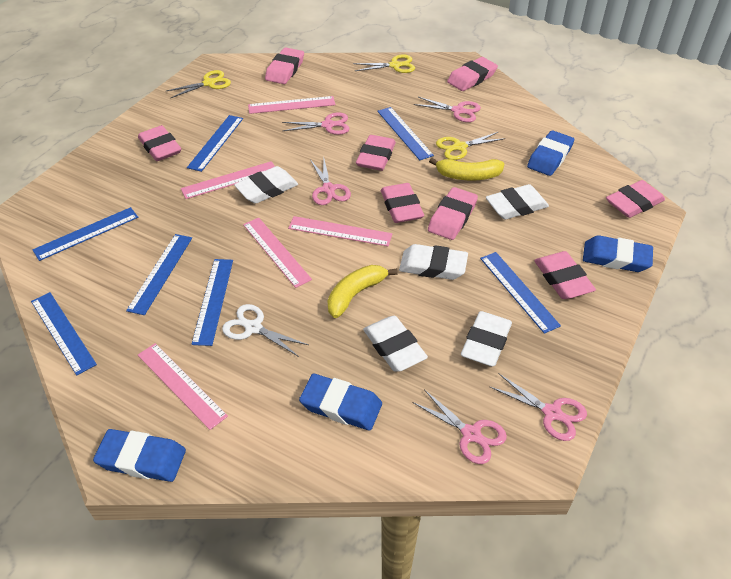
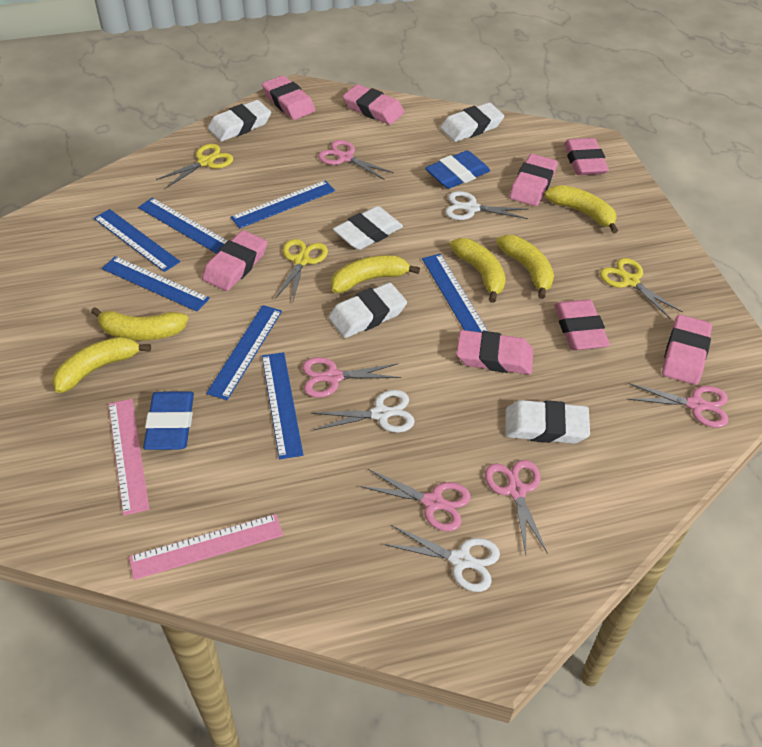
blue eraser: [93,429,186,482] [299,374,382,431] [527,130,574,176] [583,235,653,272] = 4 -> [143,391,194,450] [425,150,490,189] = 2
pink ruler: [138,343,228,430] [181,161,275,199] [243,218,312,288] [248,96,335,114] [288,216,392,246] = 5 -> [108,399,149,516] [129,514,283,580] = 2
white scissors: [222,304,309,357] = 1 -> [311,390,415,433] [384,525,500,592] [445,191,529,220] = 3
yellow banana: [327,265,398,318] [429,158,504,181] = 2 -> [52,336,151,393] [91,307,188,341] [331,255,420,293] [450,238,506,303] [496,235,554,299] [545,185,618,234] = 6

